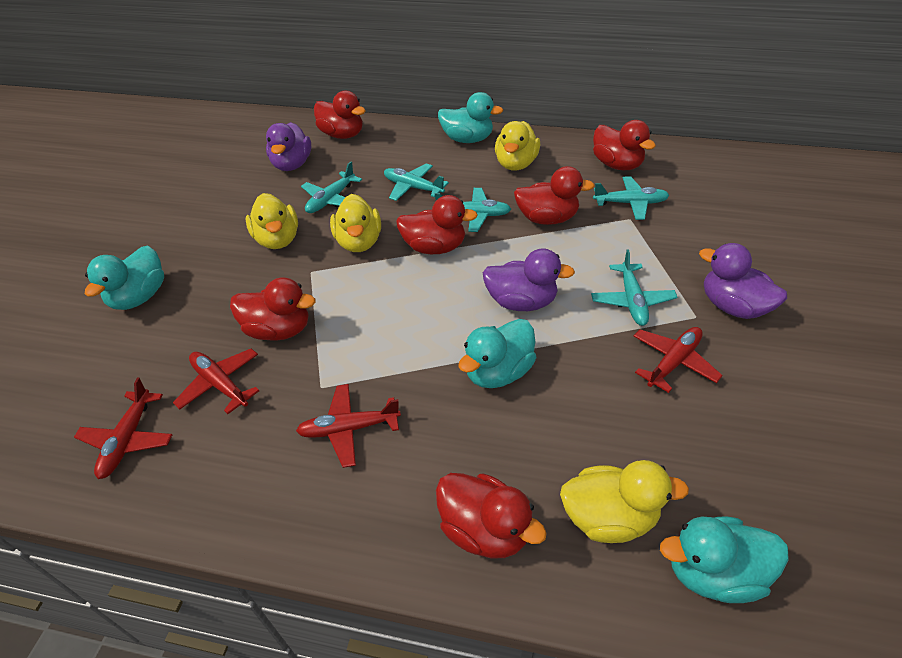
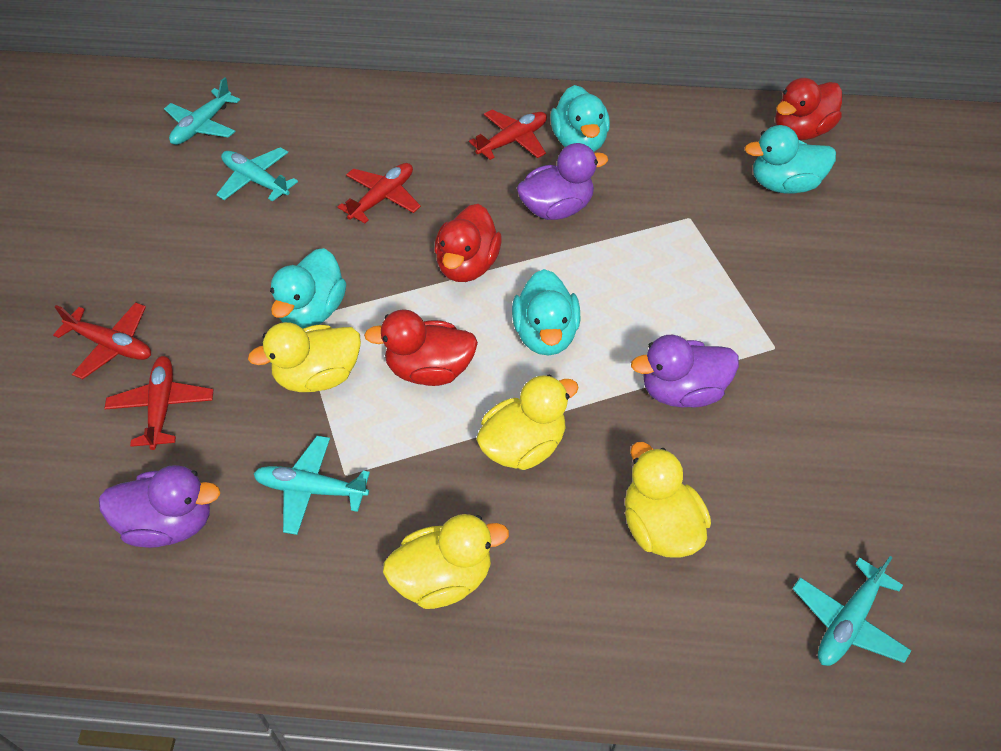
red duck: [230,278,316,341] [314,91,366,139] [396,195,478,254] [436,473,547,558] [514,166,595,225] [593,120,656,170] = 6 -> [364,309,478,386] [434,204,502,282] [775,78,842,140] = 3
turquoise plane: [301,162,362,213] [384,163,449,201] [435,188,511,232] [591,249,678,326] [593,176,670,220] = 5 -> [164,77,240,145] [216,147,298,202] [254,436,370,535] [792,556,912,666] = 4

